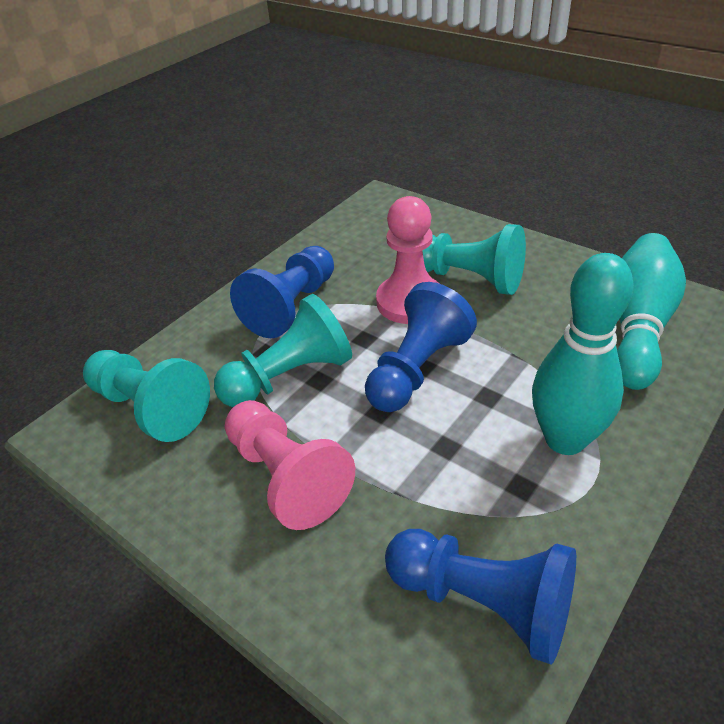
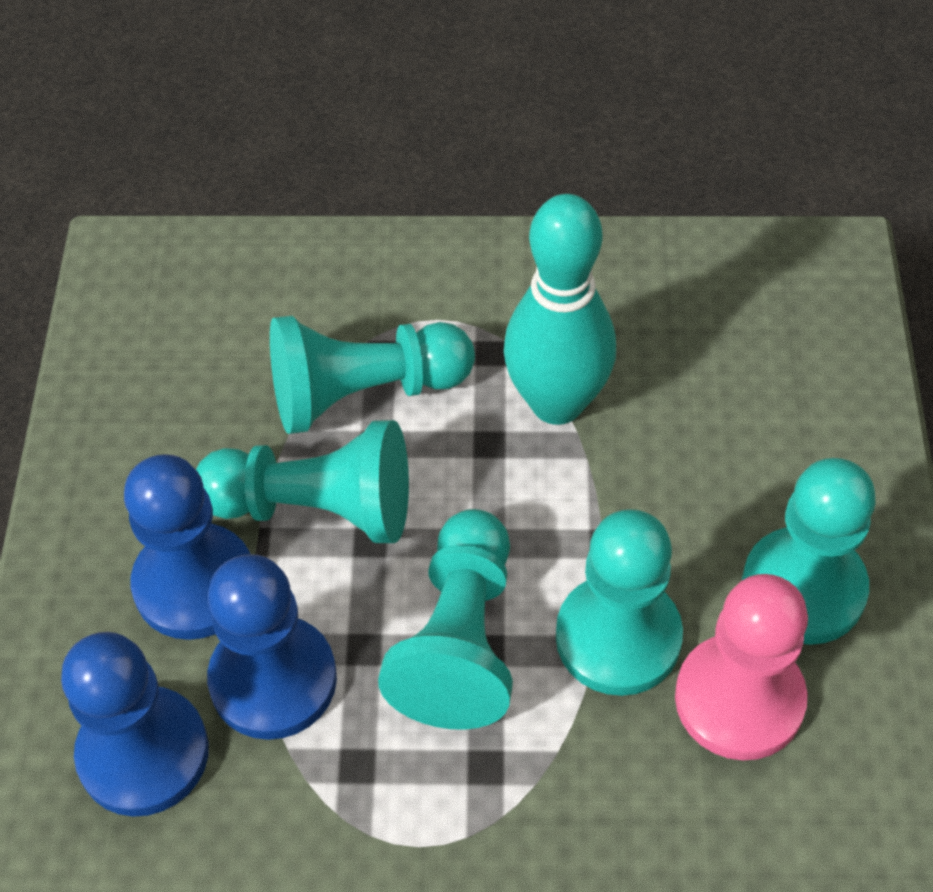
pink pawn: [225,400,355,530] [376,196,440,324] = 2 -> [675,574,808,760] = 1
turquoise bowling pin: [532,253,634,455] [617,233,686,390] = 2 -> [504,194,616,425] = 1
turquoise pawn: [83,350,210,442] [214,294,352,407] [422,224,526,295] = 3 -> [196,420,409,543] [270,316,475,434] [378,509,513,730] [556,509,683,696] [742,458,876,645] = 5

